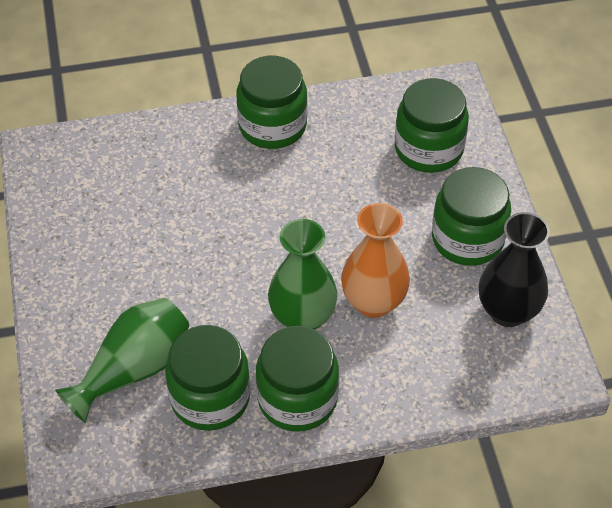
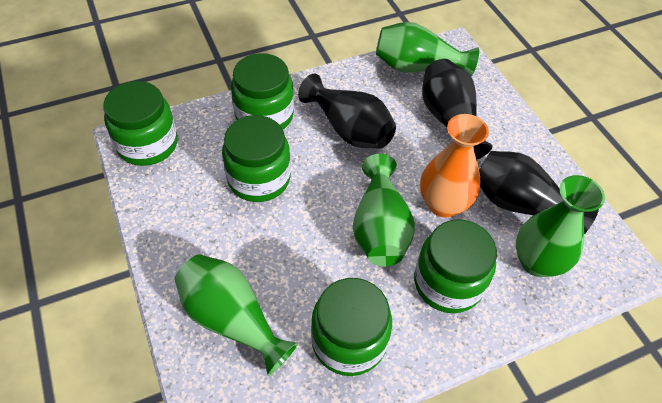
black vase: [479,212,550,327] = 1 -> [298,74,396,149] [422,59,493,160] [479,151,599,234] = 3
green vase: [55,298,189,423] [268,219,337,330] = 2 -> [174,254,298,376] [353,154,415,267] [376,22,479,76] [516,175,605,277] = 4

